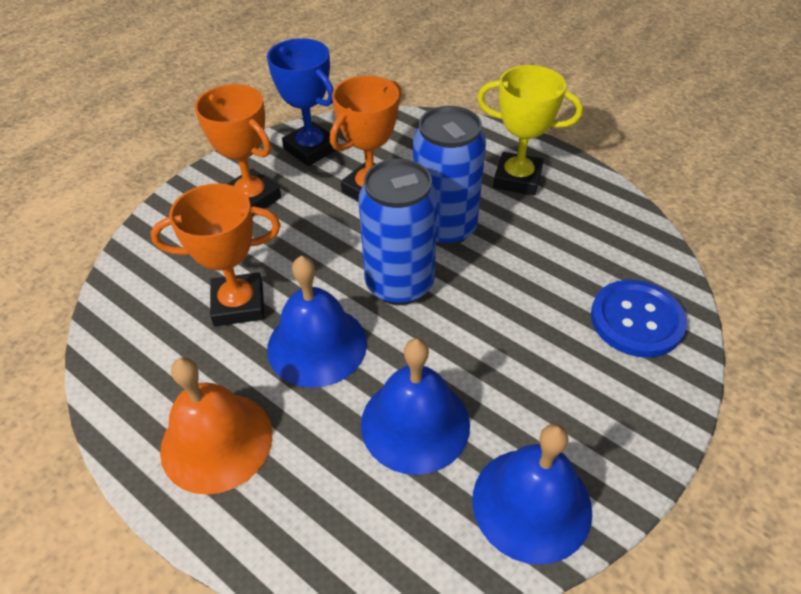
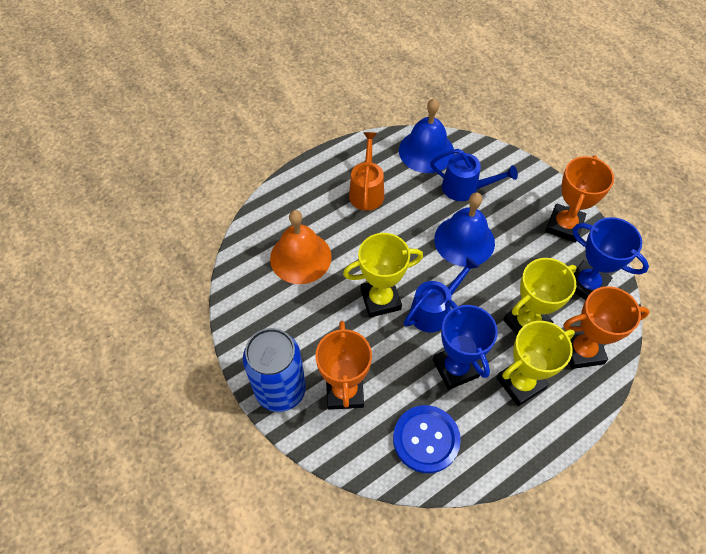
blue bell: [267,256,367,388] [361,338,470,475] [472,424,592,565] = 3 -> [399,98,454,173] [434,192,495,267] = 2
blue can: [359,159,438,305] [413,106,486,247] = 2 -> [243,328,306,412] = 1
blue trophy: [267,38,338,166] = 1 -> [433,300,498,390] [573,217,649,300] = 2
blue watering can: none = 0 -> [404,257,479,333] [430,149,518,201] = 2
orange watering can: none = 0 -> [349,132,384,211] = 1
yellow trophy: [477,65,583,196] = 1 -> [343,233,423,318] [496,321,575,406] [503,258,577,335] = 3

